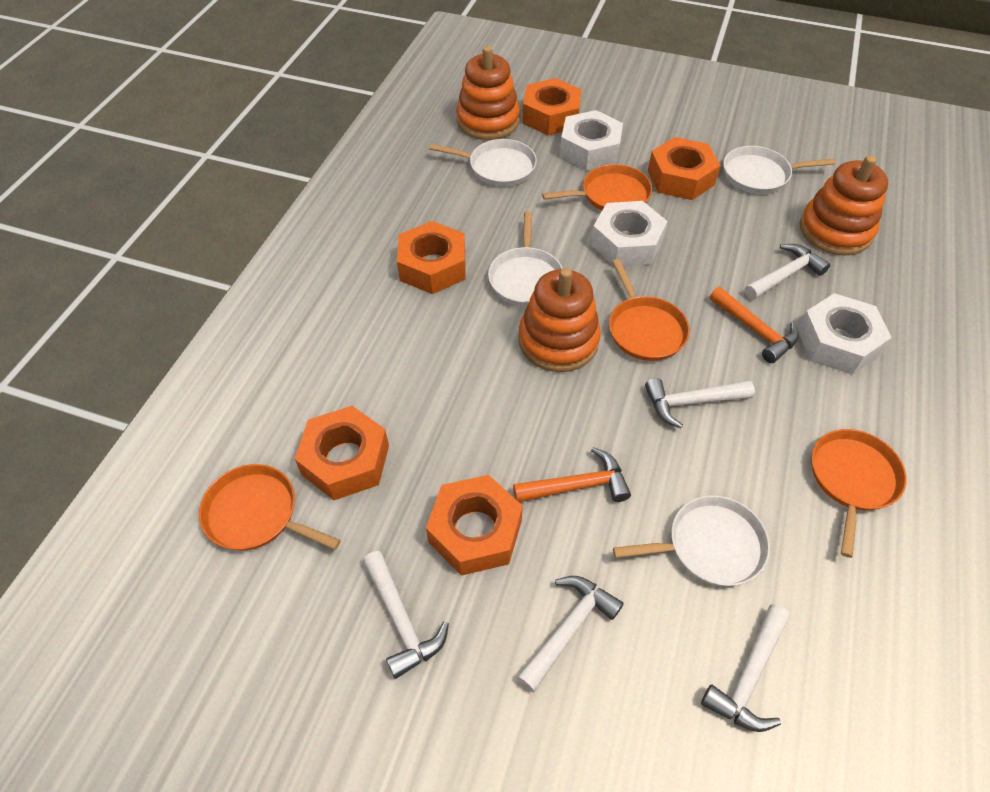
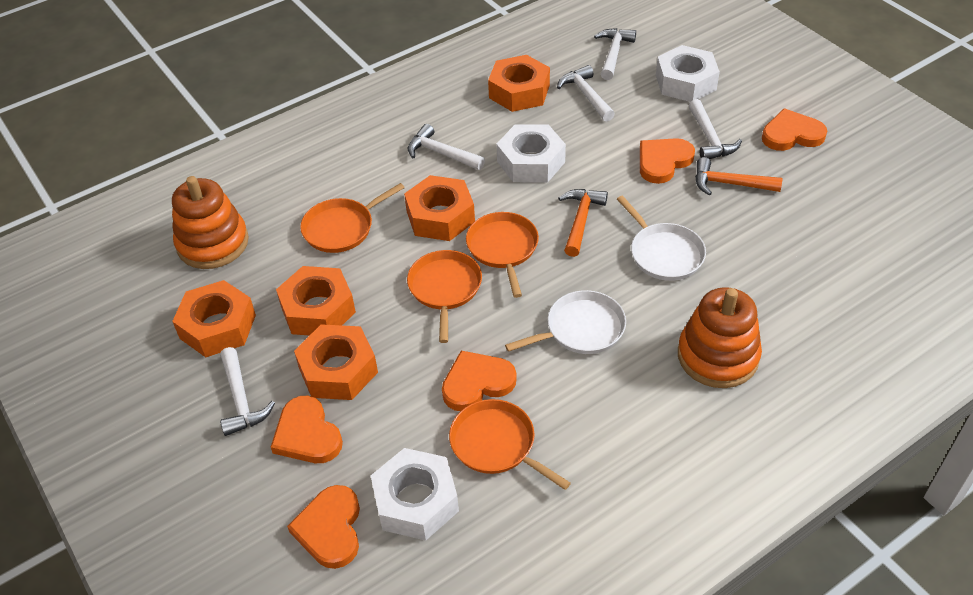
orange heart: none = 0 -> [271,396,343,463] [287,485,360,569] [442,351,517,411] [640,138,695,184] [762,108,827,151] = 5
orange stacking toy: [456,46,520,140] [519,268,601,372] [800,155,888,256] = 3 -> [172,176,249,269] [678,287,762,388] = 2
white pan: [429,139,537,186] [488,211,563,306] [613,495,770,586] [723,146,835,194] = 4 -> [505,290,626,354] [617,196,706,281] = 2

